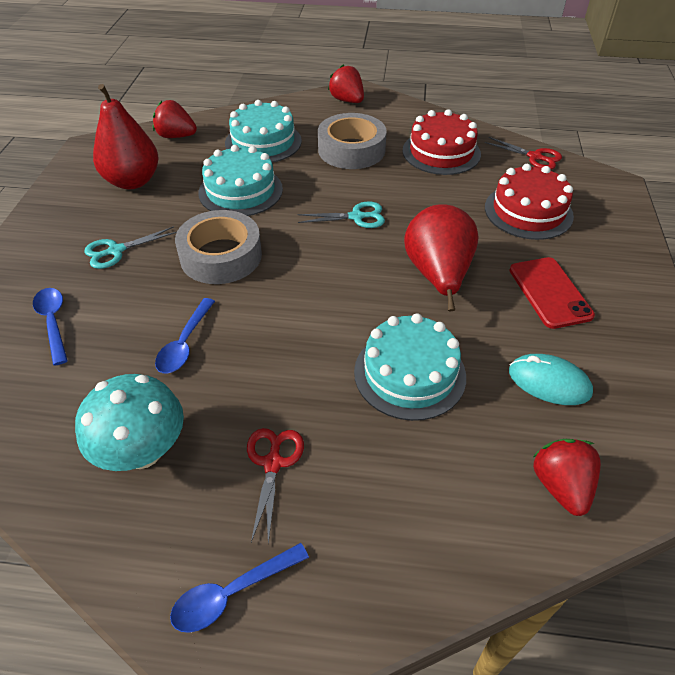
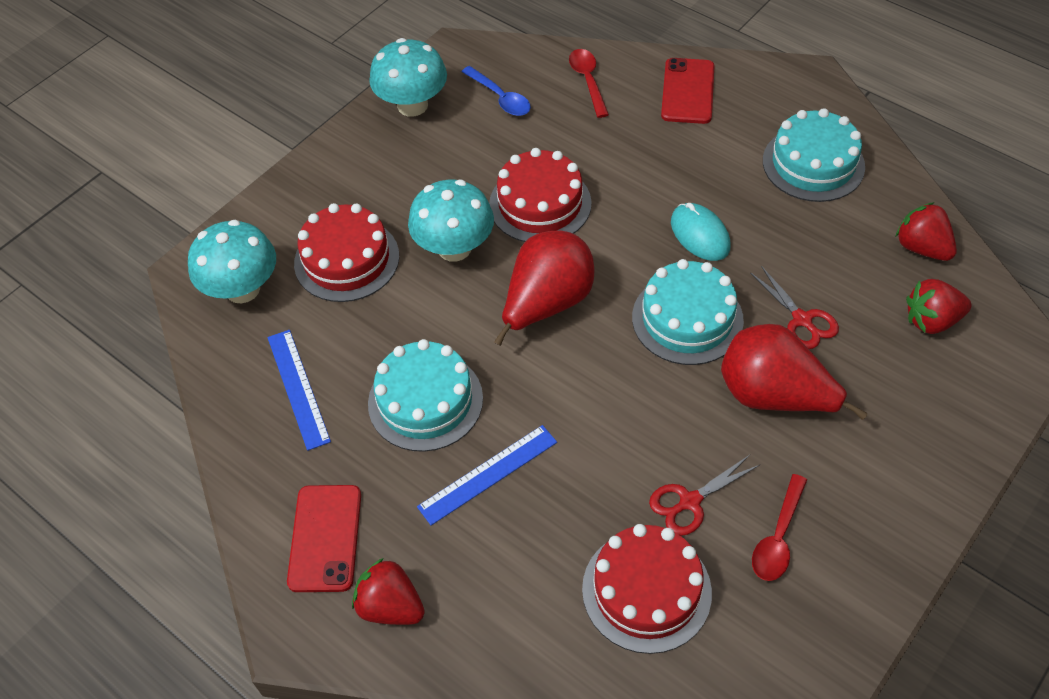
blue ruler: none = 0 -> [267,330,331,451] [417,425,557,525] = 2
blue spoon: [33,288,68,365] [155,298,215,374] [170,543,309,633] = 3 -> [462,66,531,116] = 1
grey tape: [175,210,262,284] [318,113,387,169] = 2 -> none = 0
red cake: [403,109,481,175] [485,164,574,240] = 2 -> [294,203,399,302] [489,148,592,242] [582,524,712,654] = 3
red phone: [509,257,595,329] = 1 -> [287,485,361,592] [661,58,715,124] = 2
red spoon: none = 0 -> [569,49,609,118] [752,474,807,581] = 2
turquoise mushroom: [75,374,184,471] = 1 -> [188,220,276,304] [369,38,447,117] [408,180,494,262] = 3
turquoise scissors: [84,226,177,269] [297,202,385,228] = 2 -> none = 0

